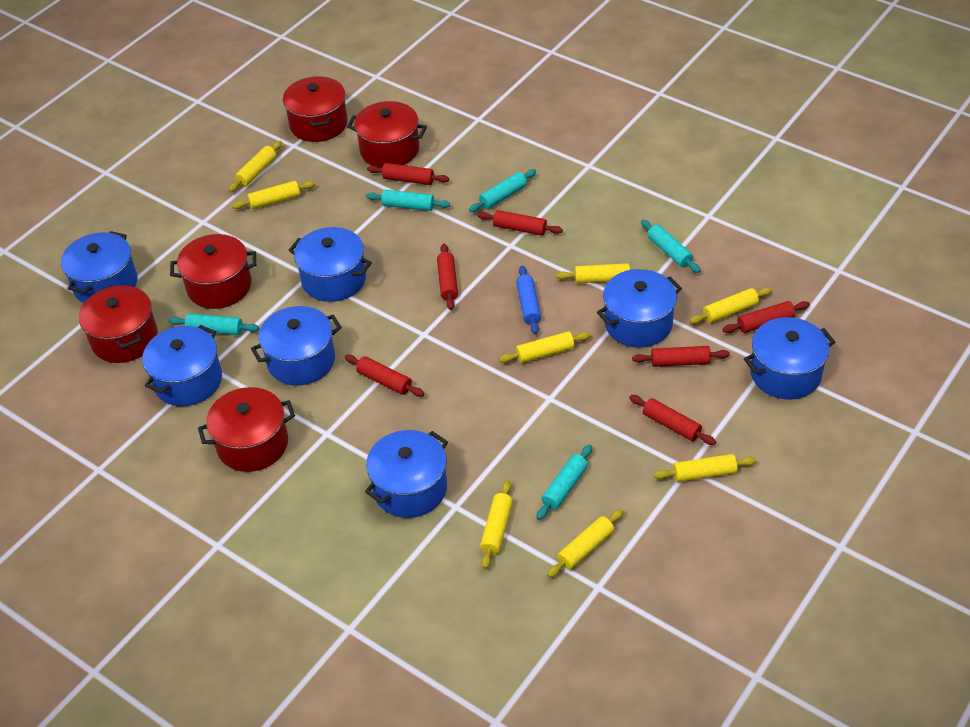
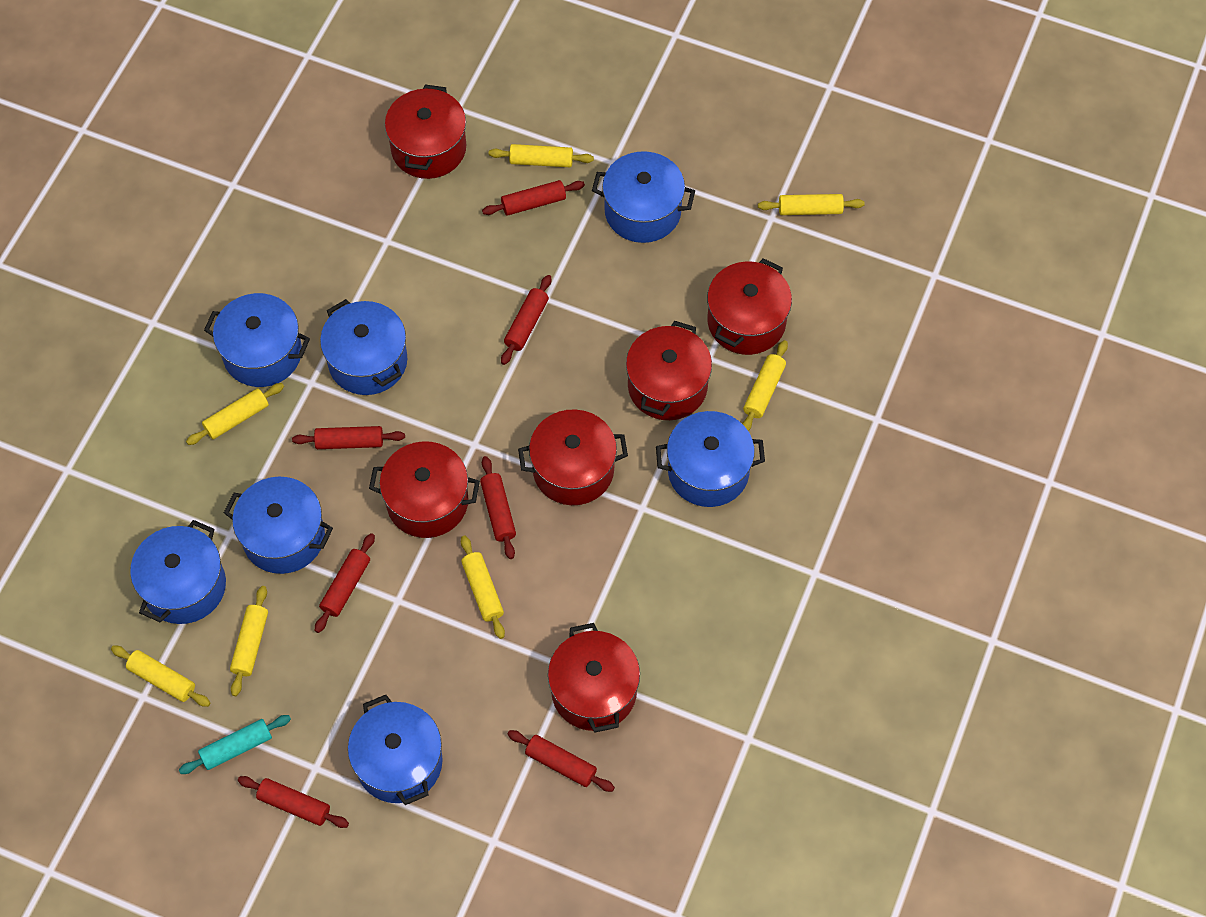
blue rolling pin: [516,266,541,334] = 1 -> none = 0
red pot: [79,285,158,363] [170,234,256,309] [198,387,295,472] [283,76,348,142] [347,101,427,168] = 5 -> [369,441,480,538] [385,85,466,179] [518,409,628,505] [548,623,640,733] [626,321,712,420] [707,258,792,355] = 6
turquoise rolling pin: [169,313,259,335] [366,190,450,211] [469,169,536,212] [536,444,592,520] [641,220,701,273] = 5 -> [179,715,291,774] = 1
yellow rolling pin: [229,141,282,192] [232,181,315,209] [480,480,513,569] [499,331,591,363] [547,509,624,578] [557,263,648,283] [654,454,756,482] [689,287,772,324] = 8 -> [111,645,210,707] [186,383,284,445] [230,586,268,696] [461,536,505,639] [489,144,594,167] [742,340,788,431] [758,194,865,215] = 7

